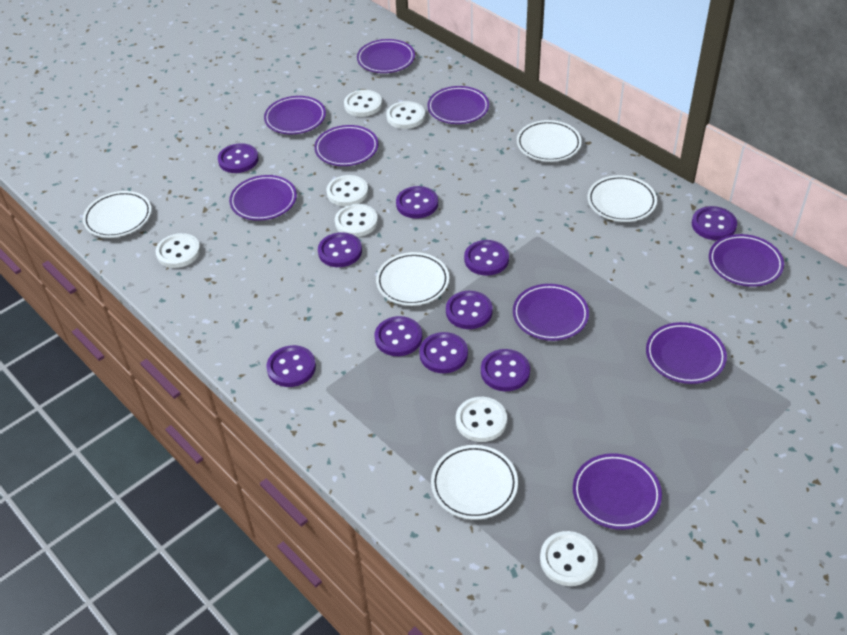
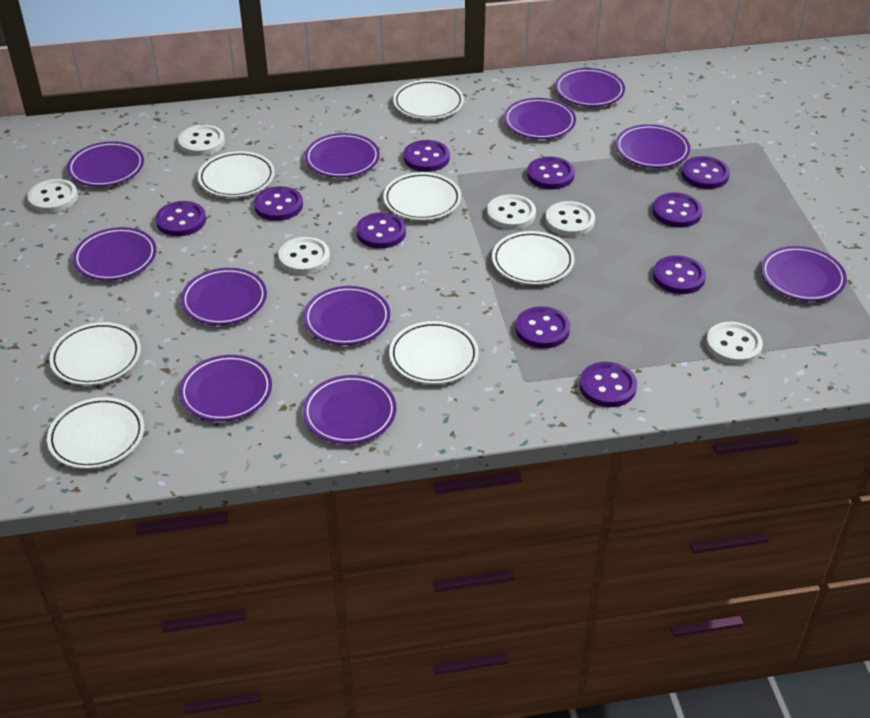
purple plate: [229,175,297,221] [264,96,326,134] [314,125,379,166] [357,39,415,73] [427,86,489,124] [513,284,589,341] [573,453,662,530] [646,322,727,384] [709,234,784,287] = 9 -> [67,141,144,187] [73,227,156,281] [179,355,272,421] [181,268,267,325] [303,286,390,345] [303,375,397,444] [305,133,380,178] [504,98,576,139] [555,68,625,107] [616,124,690,168] [761,246,847,301] = 11
white button: [155,233,201,268] [327,175,368,207] [335,204,378,237] [344,90,382,117] [386,101,425,129] [456,397,507,442] [540,531,598,586] = 7 -> [27,179,78,213] [178,125,225,156] [278,237,330,274] [487,194,536,229] [545,201,595,237] [706,322,763,365] = 6
white plate: [83,191,152,238] [376,252,449,306] [431,445,518,520] [517,120,582,162] [588,175,657,222] = 5 -> [47,397,144,469] [50,322,141,385] [198,151,275,197] [383,172,461,220] [389,321,479,384] [393,80,464,119] [492,231,575,285] = 7

